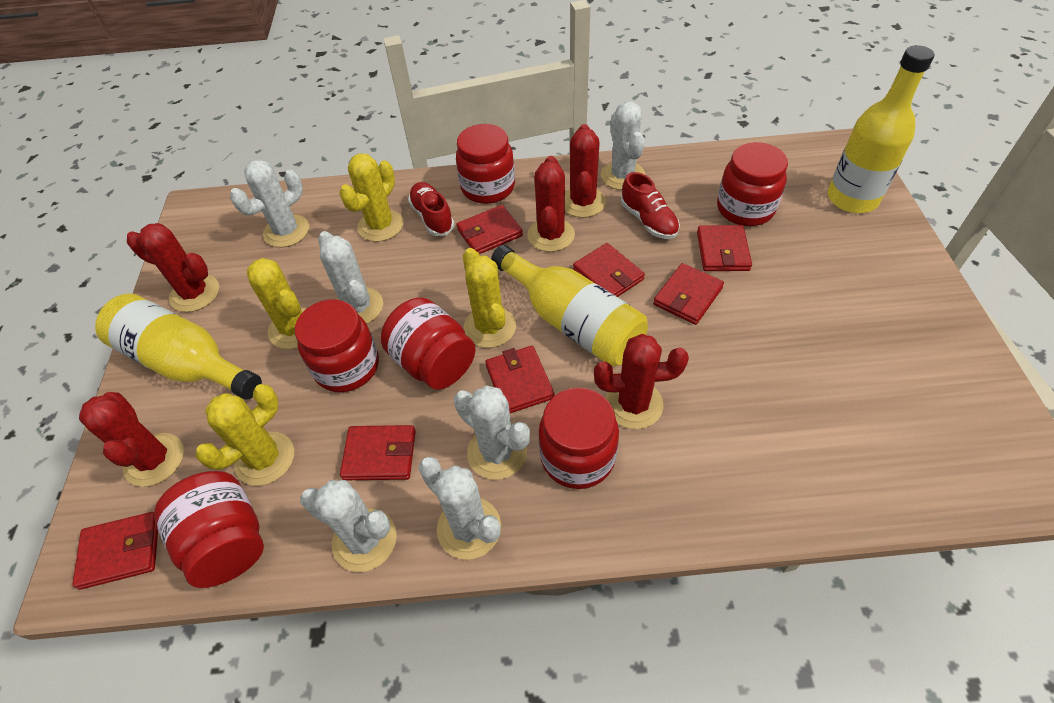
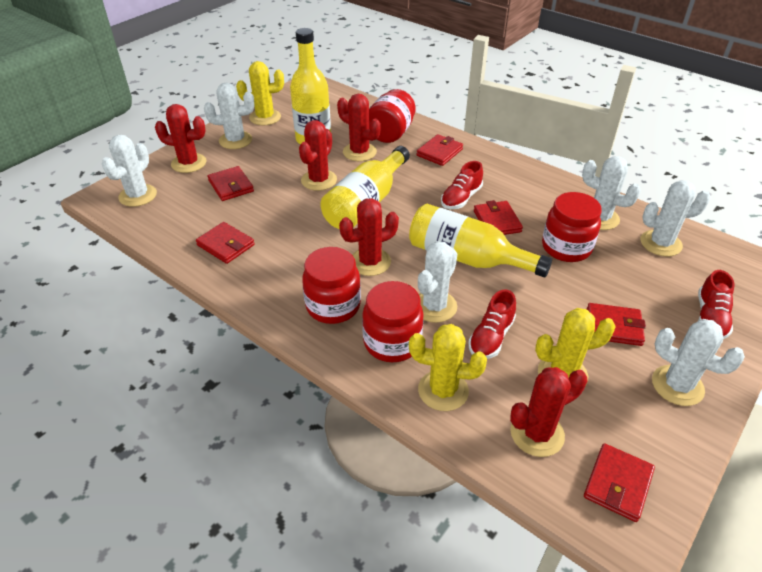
red jar: [154,471,264,588] [295,300,379,392] [381,297,476,390] [456,124,515,204] [538,388,619,489] [717,142,788,226] = 6 -> [302,247,361,324] [362,281,423,362] [369,89,416,143] [542,192,602,262] = 4
red shoe: [408,182,455,236] [621,172,680,239] = 2 -> [441,161,483,209] [468,289,516,359] [698,270,735,339] = 3
red wallet: [72,512,158,589] [340,425,416,480] [456,205,523,254] [485,346,554,413] [573,243,645,297] [653,263,724,325] [697,225,752,271] = 7 -> [196,222,255,264] [208,166,254,201] [416,134,463,166] [474,200,523,235] [584,443,655,522] [587,303,646,346] = 6
yellow cactus: [196,384,294,486] [247,258,307,349] [339,153,404,242] [463,248,516,348] = 4 -> [236,61,284,125] [409,324,487,411] [535,308,616,387] = 3

